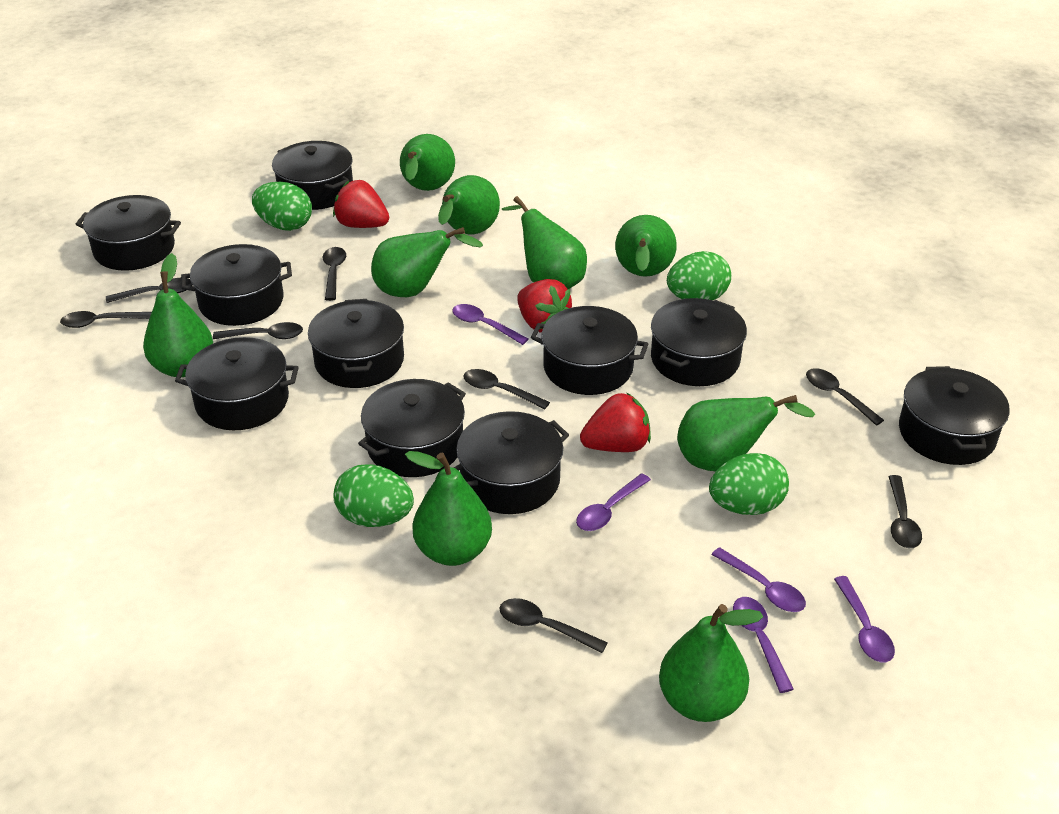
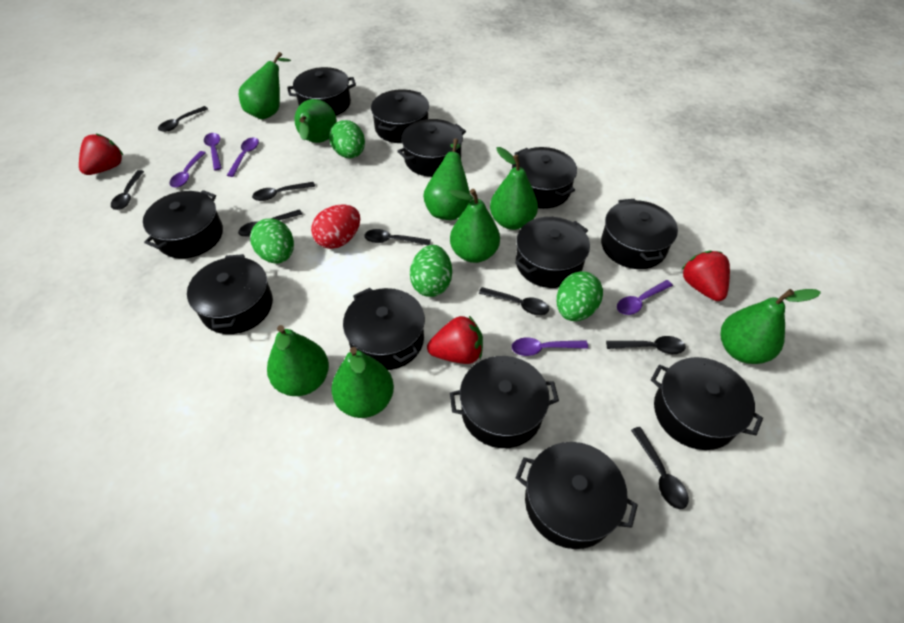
black pot: [76,195,181,271] [175,337,299,430] [181,244,292,326] [272,141,353,210] [308,299,404,388] [358,379,466,477] [454,411,569,514] [531,306,648,395] [651,298,747,386] [899,366,1010,465] = 10 -> [143,190,223,259] [187,254,273,334] [287,67,356,116] [343,288,425,370] [371,89,429,143] [397,119,466,177] [450,356,559,448] [512,147,577,209] [515,217,590,288] [515,442,638,549] [601,199,678,269] [651,357,763,450] = 12
green pear: [143,253,213,377] [371,227,483,297] [400,134,455,191] [405,451,492,566] [438,175,500,234] [502,196,587,289] [615,215,677,277] [659,604,763,722] [677,395,815,471] = 9 -> [239,52,291,120] [267,325,329,396] [294,99,337,143] [331,347,394,418] [423,139,470,220] [450,189,500,263] [490,147,538,230] [721,289,821,364] = 8
red egg: none = 0 -> [311,205,360,249] = 1

